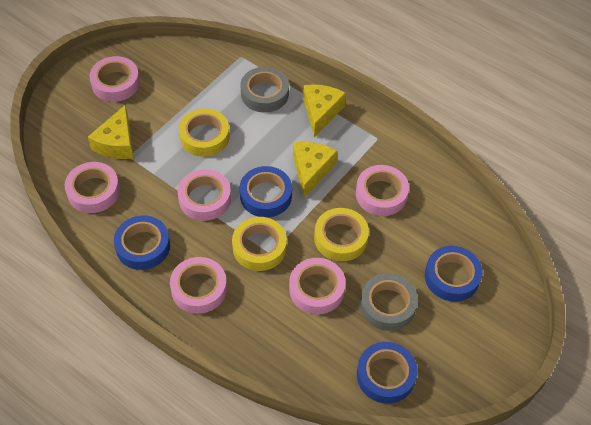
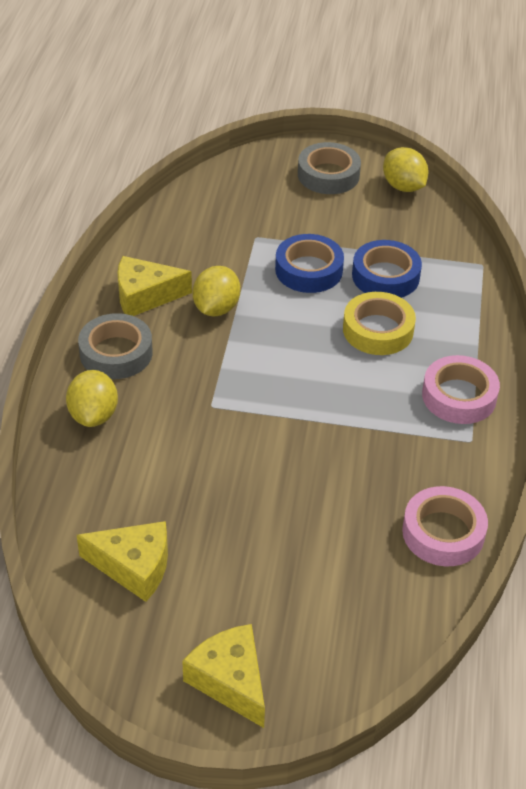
blue tape: [114,216,170,270] [240,166,292,217] [357,342,417,404] [425,246,483,302] = 4 -> [275,234,344,293] [352,240,422,298] = 2
pink tape: [65,162,120,213] [89,56,140,102] [170,257,227,314] [178,169,231,221] [289,258,346,314] [356,165,409,216] = 6 -> [402,486,488,566] [422,355,500,424] = 2
yellow lemon: none = 0 -> [66,370,118,427] [193,266,240,316] [383,147,429,192] = 3
yellow tape: [179,108,230,157] [232,217,287,271] [314,208,369,262] = 3 -> [343,292,416,355] = 1

